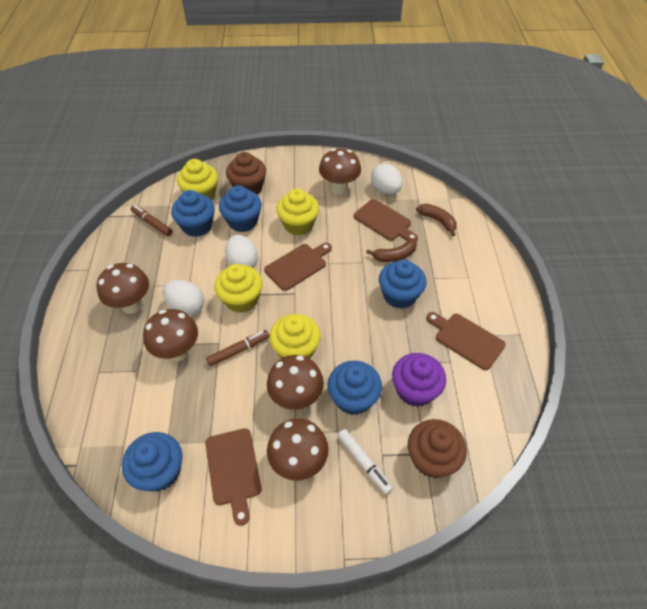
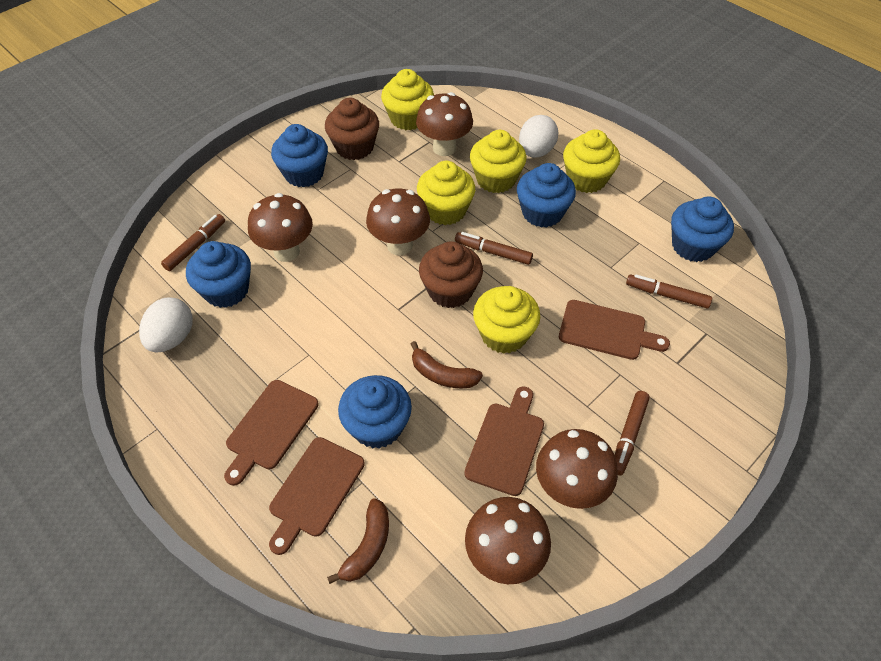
brown marker: [131,205,173,236] [206,330,270,366] = 2 -> [161,214,225,271] [455,232,533,265] [615,391,650,475] [626,274,712,308] = 4
purple cupcake: [392,353,446,407] = 1 -> none = 0
white egg: [163,280,204,316] [225,235,258,268] [371,163,403,194] = 3 -> [139,297,193,352] [519,115,558,158] = 2
white marker: [337,429,393,494] = 1 -> none = 0
yellow cupcake: [177,159,218,201] [215,264,263,313] [270,314,321,359] [276,189,319,236] = 4 -> [381,69,434,130] [417,161,475,225] [470,130,526,193] [473,286,540,354] [563,129,620,193] = 5

